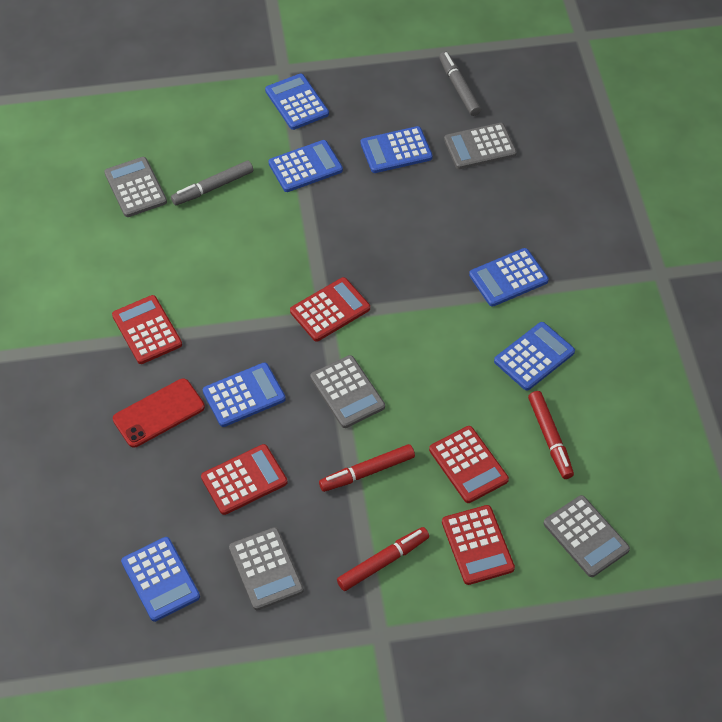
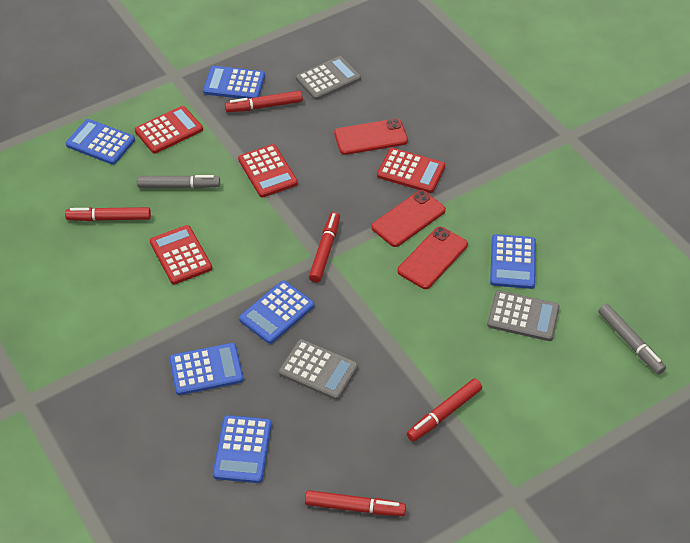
blue calculator: [121,537,200,622] [203,363,286,427] [265,74,329,130] [268,140,343,192] [361,126,433,173] [469,248,549,307] [494,322,575,390] = 7 -> [66,119,135,165] [169,343,244,395] [203,66,265,99] [213,415,272,483] [239,280,314,344] [490,234,536,289] = 6
grey calculator: [104,157,167,217] [229,527,304,610] [310,355,385,428] [444,123,517,169] [544,495,630,577] = 5 -> [279,339,358,400] [296,56,361,100] [487,290,560,341] = 3
red calculator: [112,295,182,364] [201,444,287,515] [290,277,370,341] [429,426,509,503] [442,505,515,585] = 5 -> [135,106,203,154] [150,225,212,284] [238,144,298,198] [377,148,445,193] = 4
red marker: [319,444,415,492] [337,527,429,591] [528,391,574,479] = 3 -> [65,207,151,221] [225,91,303,112] [305,490,406,516] [309,212,340,282] [406,379,482,441] = 5
red phone: [113,378,205,448] = 1 -> [334,118,408,155] [371,190,446,247] [397,226,468,289] = 3

